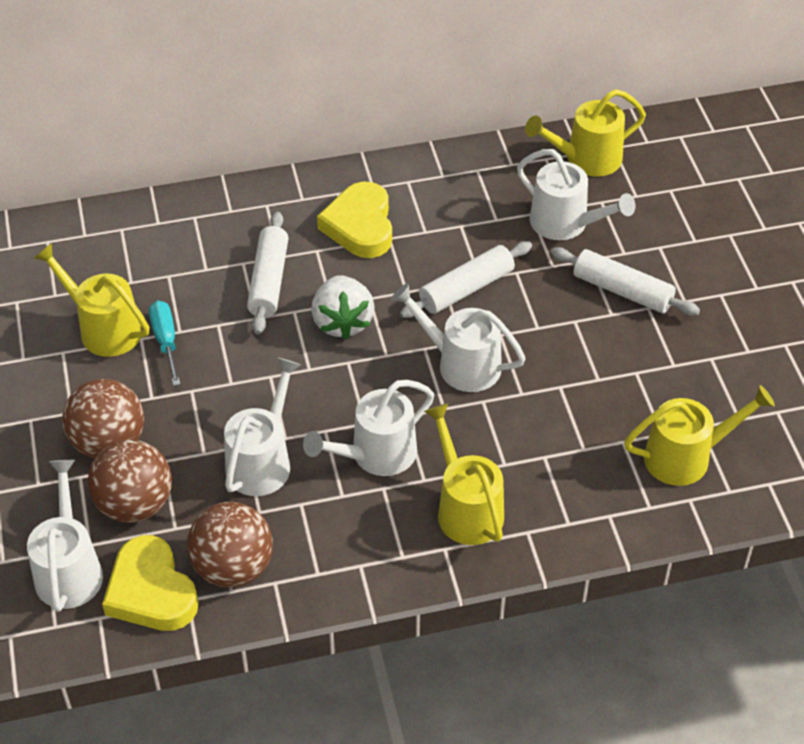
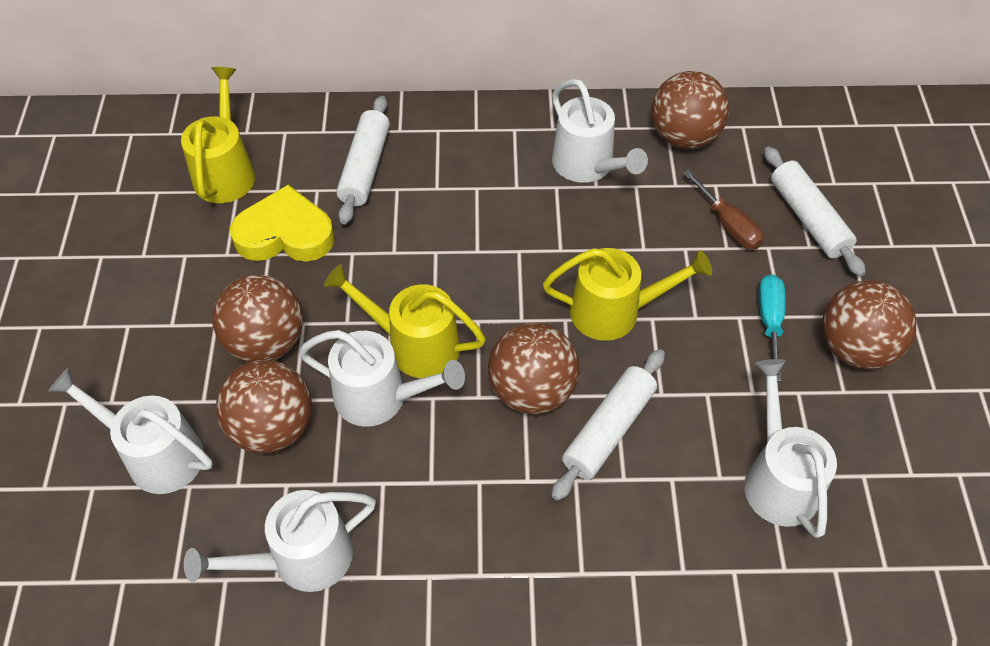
brown ball: [62,379,144,459] [88,440,172,523] [187,502,273,588] = 3 -> [212,275,303,362] [216,360,312,454] [488,323,579,414] [651,71,729,149] [822,281,916,369] = 5
brown screwdriver: none = 0 -> [683,169,764,250] = 1
white strawberry: [311,275,375,340] = 1 -> none = 0
yellow heart: [102,535,198,631] [317,181,392,258] = 2 -> [230,185,335,262] = 1
yellow watering can: [34,243,149,357] [424,403,504,545] [525,89,646,176] [624,385,775,486] = 4 -> [181,67,255,203] [324,264,486,378] [543,248,712,341] = 3

